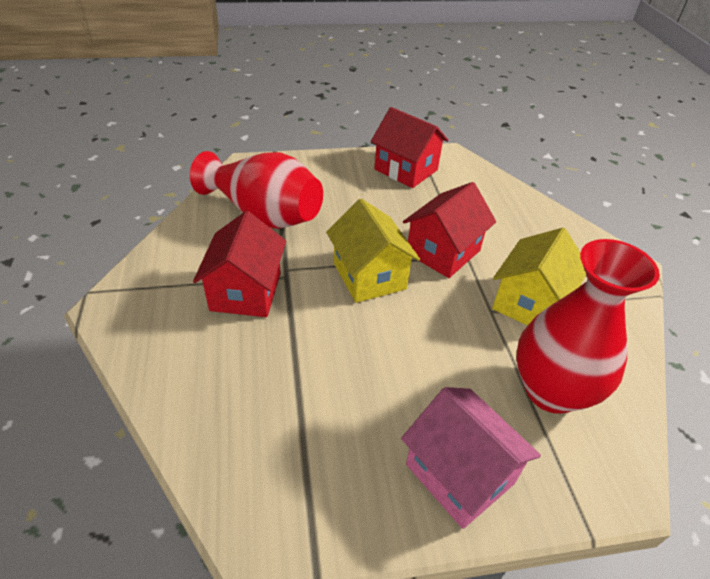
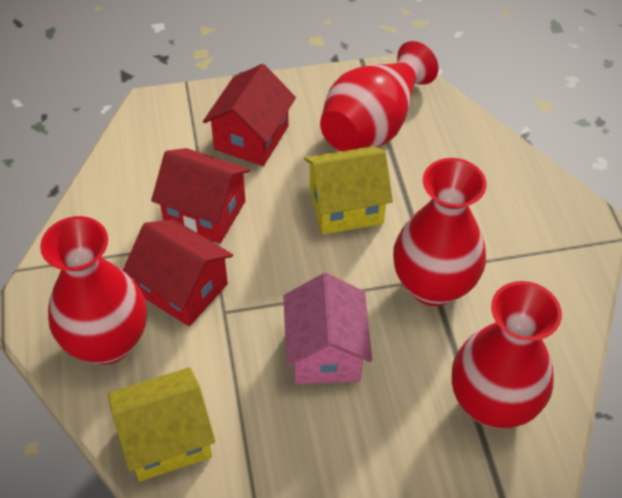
red vase: [190,151,323,229] [516,239,660,414] = 2 -> [40,216,147,365] [320,41,438,151] [393,158,486,306] [452,281,562,429] = 4

